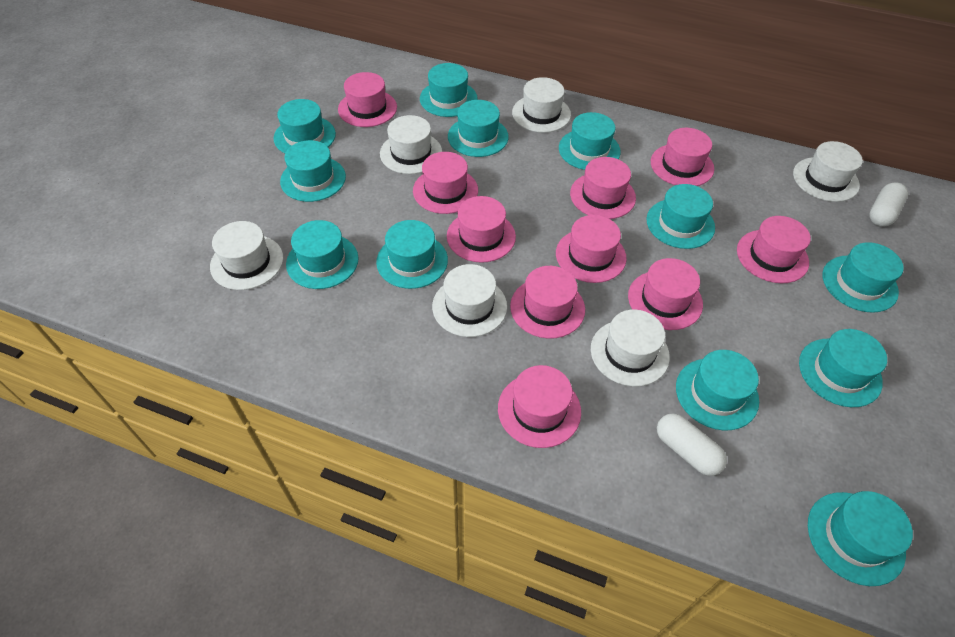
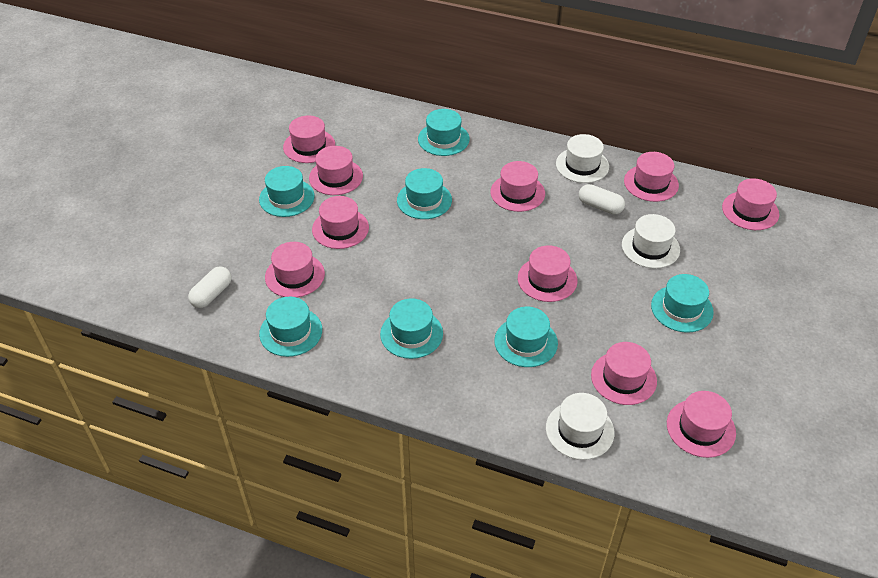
turquoise hat: [274,99,336,153] [280,140,346,202] [286,220,359,289] [376,220,448,289] [420,63,478,117] [448,100,509,157] [559,112,621,170] [646,184,715,249] [676,350,759,431] [799,329,887,407] [808,491,913,586] [823,242,904,313] = 12 -> [259,166,314,217] [259,297,322,357] [380,298,443,359] [397,168,452,219] [418,109,470,156] [494,307,558,367] [651,274,714,333] = 7
white hat: [210,221,283,290] [380,115,442,174] [432,264,507,337] [512,77,571,133] [591,309,670,387] [793,141,863,202] = 6 -> [546,393,614,460] [556,134,609,183] [622,214,680,268] = 3

